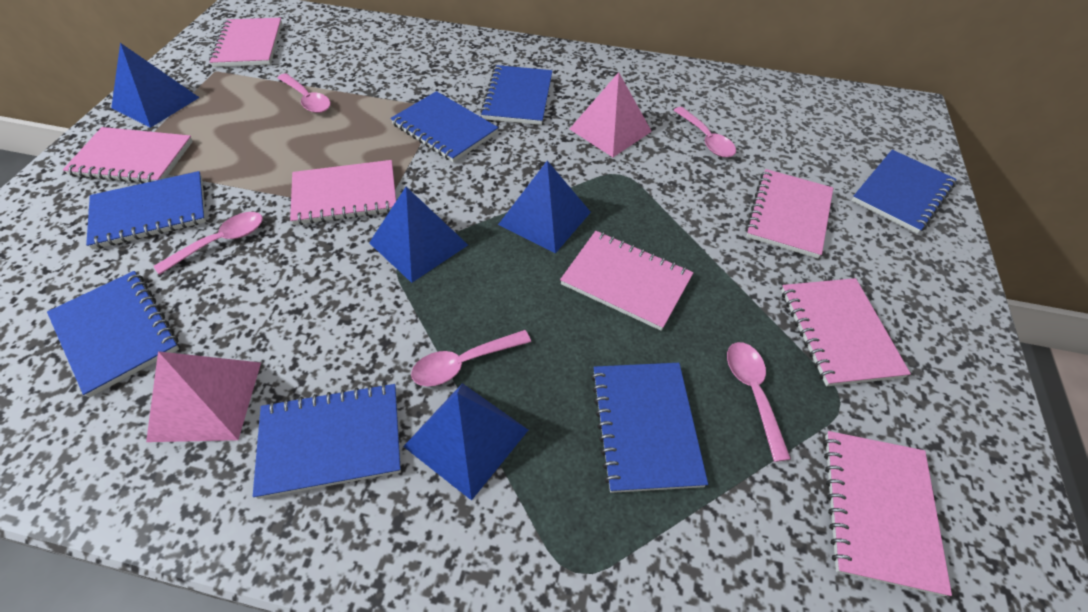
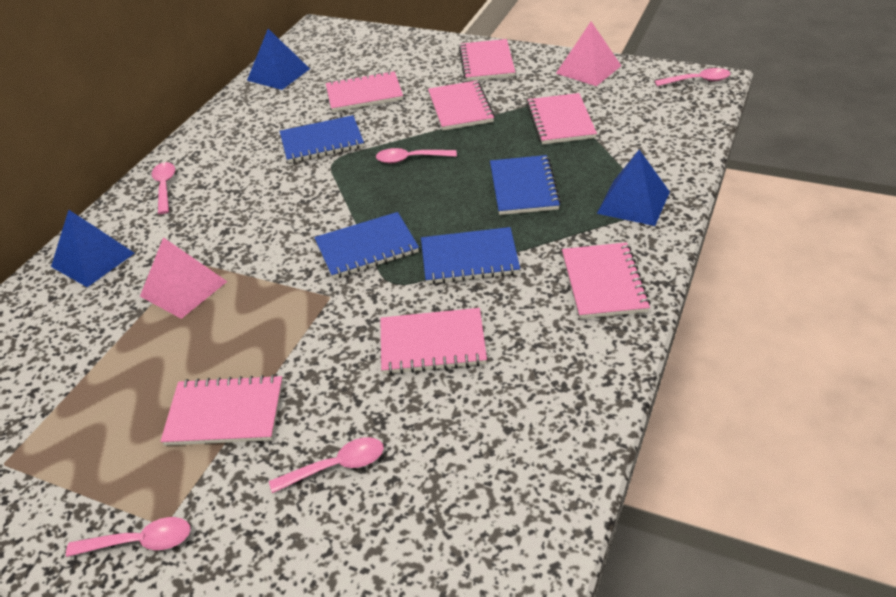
blue notebook: [47,271,179,398] [86,171,206,250] [253,383,401,499] [390,91,498,162] [480,65,552,125] [591,363,708,493] [852,150,956,234] = 7 -> [280,115,364,163] [314,212,419,279] [421,227,520,284] [490,155,561,215] = 4
blue pyramid: [111,43,200,128] [369,187,468,283] [403,383,528,501] [498,161,591,254] = 4 -> [51,210,134,287] [247,29,310,90] [597,150,670,226] = 3

